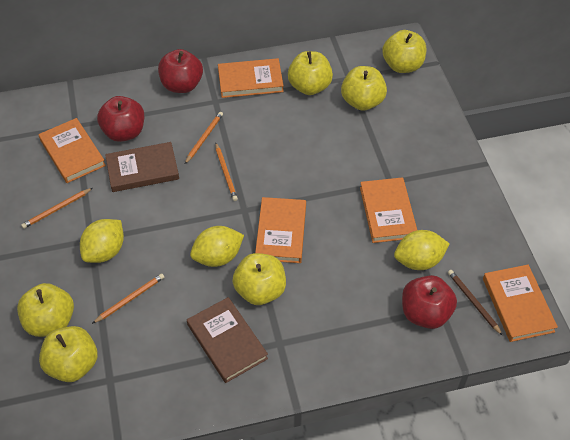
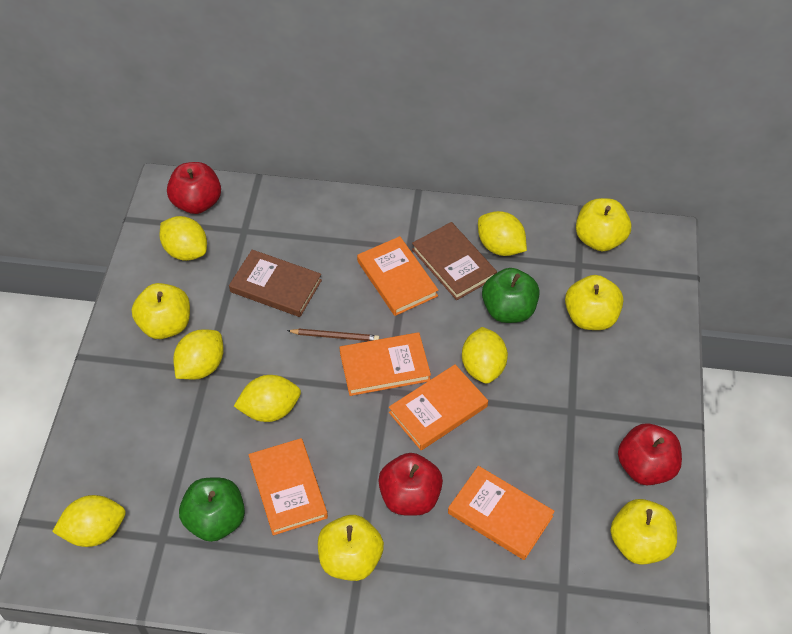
green apple: none = 0 -> [179,478,245,542] [482,268,540,323] = 2
orange pencil: [21,188,92,229] [92,274,164,324] [185,112,223,164] [215,143,238,201] = 4 -> none = 0
yellow apple: [17,283,74,337] [39,326,98,382] [232,253,286,305] [288,51,333,95] [341,66,387,111] [382,30,426,73] = 6 -> [132,283,190,339] [318,515,384,581] [565,275,623,330] [576,198,631,251] [610,499,677,565] = 5
yellow lemon: [80,219,124,263] [190,226,244,267] [394,230,450,270] = 3 -> [52,495,126,547] [160,216,207,261] [173,329,224,379] [234,375,301,422] [462,327,508,384] [478,211,527,256] = 6

